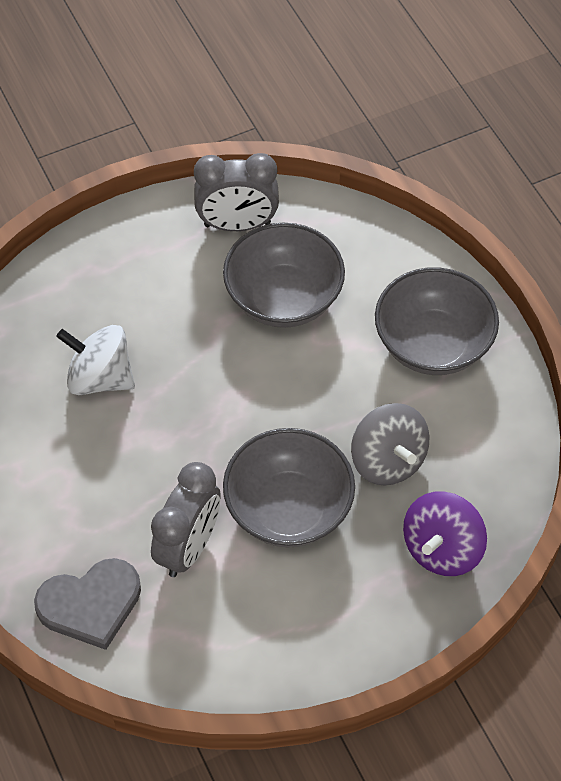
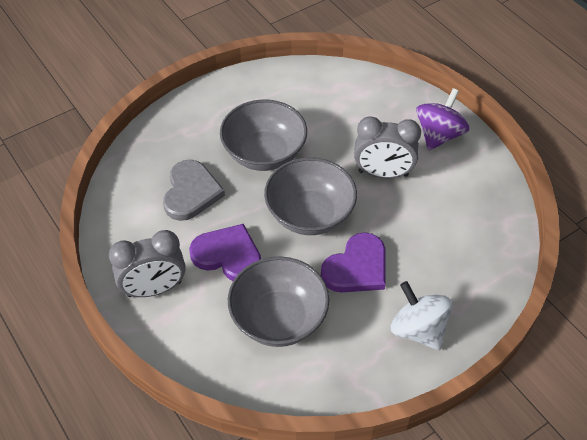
grey spinning top: [351,403,429,486] = 1 -> none = 0
purple heart: none = 0 -> [189,224,261,281] [321,232,386,293] = 2

